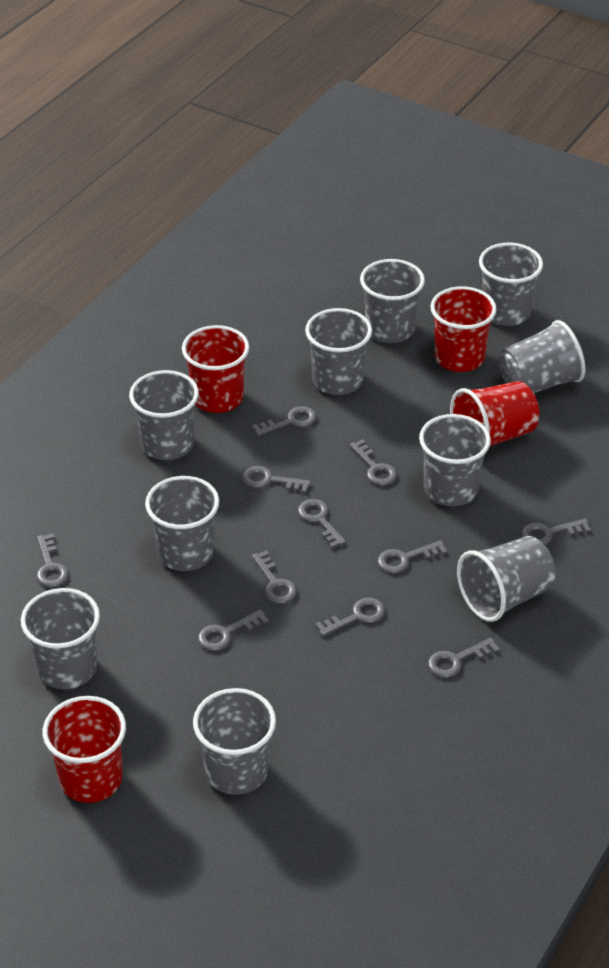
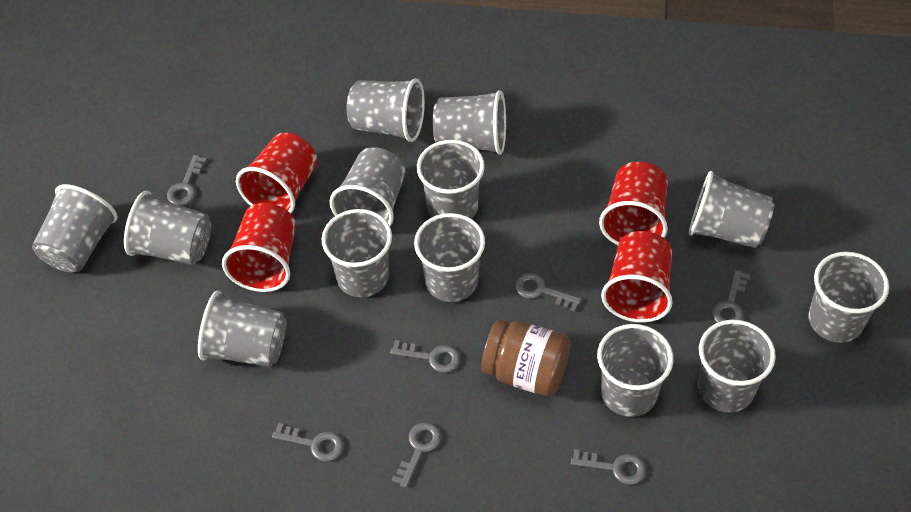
brown jar: none = 0 -> [481,319,571,397] = 1
grey cup: [21,588,100,689] [129,370,199,460] [145,476,219,571] [193,688,276,795] [305,308,372,395] [360,259,425,343] [419,414,491,506] [457,536,555,622] [479,243,543,326] [499,320,585,393] = 10 -> [32,184,118,272] [124,191,211,265] [198,291,286,367] [321,209,392,297] [329,147,405,226] [347,78,425,142] [414,213,485,302] [417,140,485,219] [433,90,506,155] [597,324,673,417] [689,171,774,248] [698,320,776,413] [808,252,889,343] = 13
grey key: [36,534,69,587] [198,609,269,651] [242,466,311,493] [252,406,317,436] [252,551,297,604] [298,499,346,548] [315,597,386,637] [349,439,397,486] [378,540,447,573] [428,638,500,678] [521,519,591,545] = 11 -> [167,155,207,206] [272,423,343,461] [390,340,460,373] [391,422,441,488] [515,273,581,312] [571,449,646,485] [712,270,750,323] = 7

